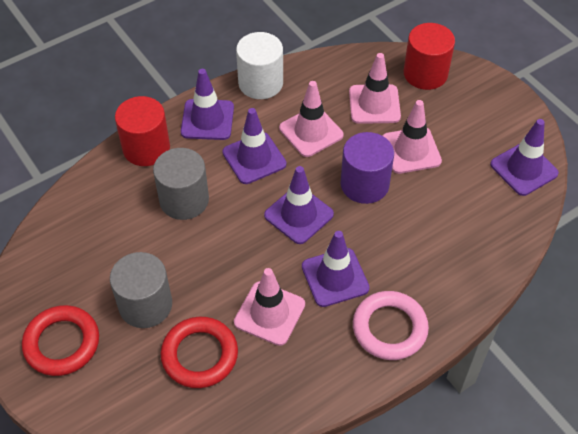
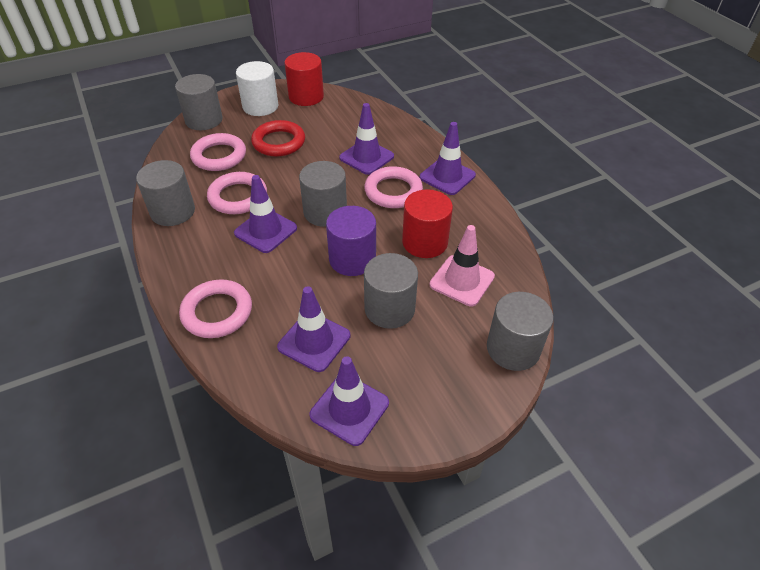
grey cylinder: [110,252,172,328] [153,148,209,220] = 2 -> [136,160,195,226] [175,74,222,130] [299,161,347,227] [364,253,418,329] [487,292,554,371] = 5
pink ring: [353,291,429,360] = 1 -> [179,279,252,338] [190,133,246,171] [207,172,267,214] [364,166,423,208] = 4
pink traffic cone: [234,268,305,346] [279,81,344,157] [349,53,401,124] [382,100,442,174] = 4 -> [430,225,495,306] = 1
red ring: [22,305,99,376] [161,317,238,388] = 2 -> [251,120,305,157] = 1

